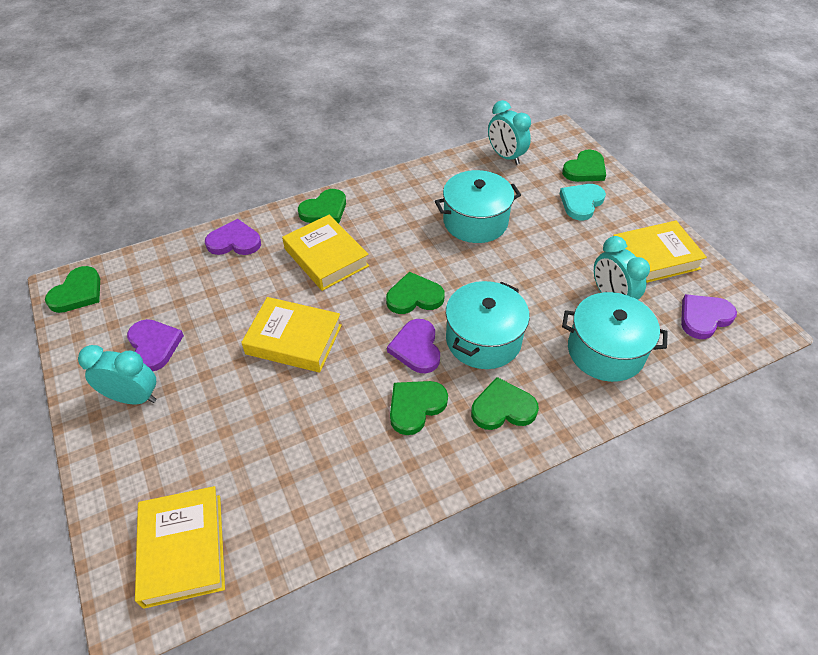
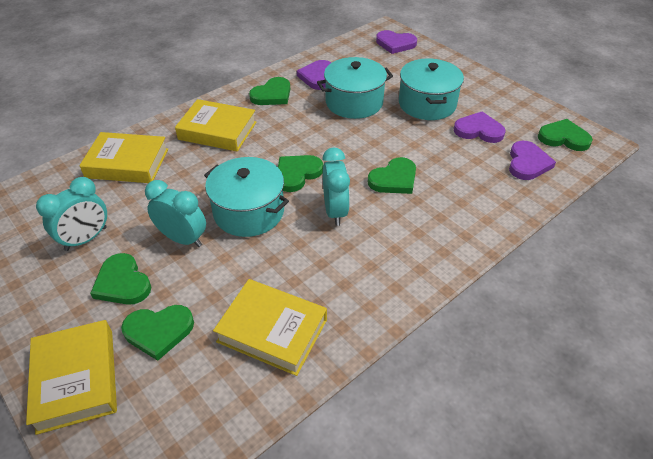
turquoise heart: [560,184,606,221] = 1 -> none = 0

